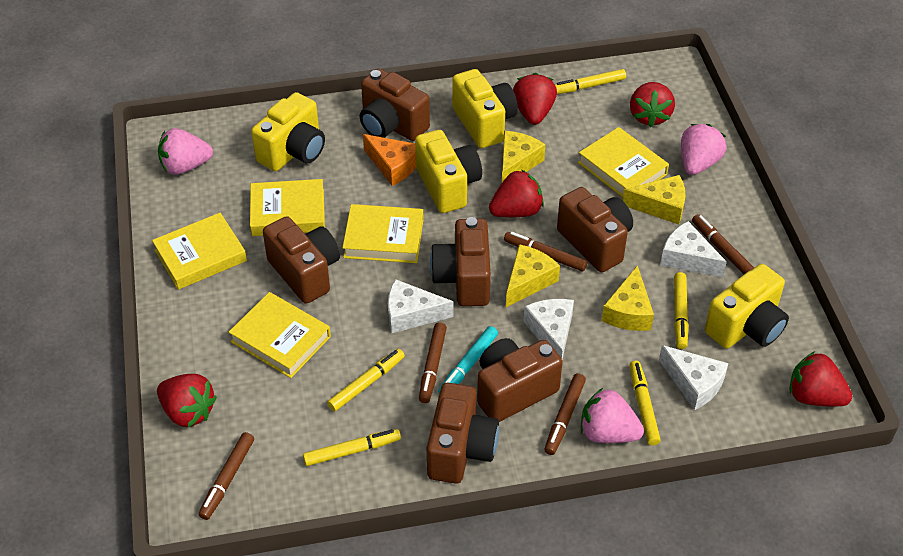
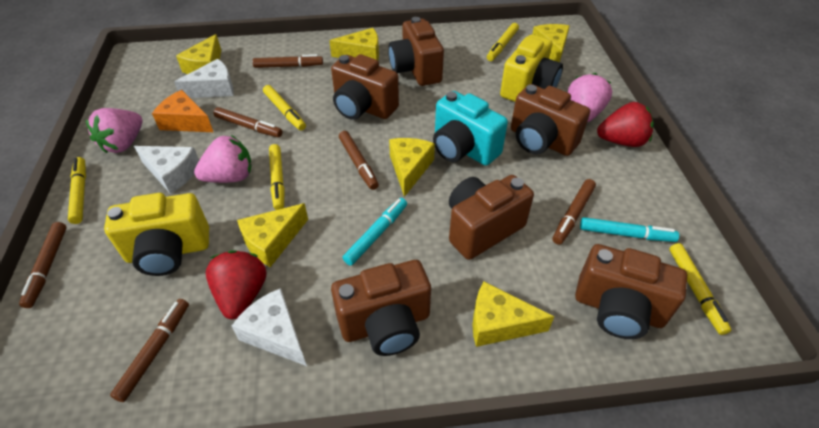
brown marker: [199,432,254,520] [419,322,447,403] [504,232,587,271] [544,373,586,455] [692,214,754,274] = 5 -> [19,222,67,308] [110,299,189,402] [213,107,282,137] [252,54,323,68] [339,131,379,190] [553,179,596,245] = 6
red strawberry: [157,374,217,427] [489,169,544,217] [513,73,557,125] [630,82,675,127] [790,352,852,406] = 5 -> [206,250,266,319] [597,102,654,147] = 2
turquoise camera: none = 0 -> [433,91,508,166] = 1
turquoise marker: [438,326,498,394] = 1 -> [343,198,407,265] [580,217,679,242] = 2
white cheese: [388,279,454,333] [524,299,574,359] [659,345,729,410] [660,221,727,277] = 4 -> [134,146,199,194] [174,59,234,98] [232,288,307,366] = 3
yellow book: [152,213,247,290] [229,292,331,378] [250,179,325,236] [342,204,424,263] [578,127,669,197] = 5 -> none = 0
yellow camera: [251,92,325,171] [415,130,482,213] [452,69,518,148] [705,264,789,349] = 4 -> [104,193,209,276] [500,34,563,102] = 2
yellow cheese: [502,131,546,182] [506,244,560,307] [601,265,654,331] [622,175,685,225] = 4 -> [176,34,221,74] [237,203,308,267] [329,28,379,60] [389,138,435,197] [473,282,554,347] [533,24,570,62] = 6

